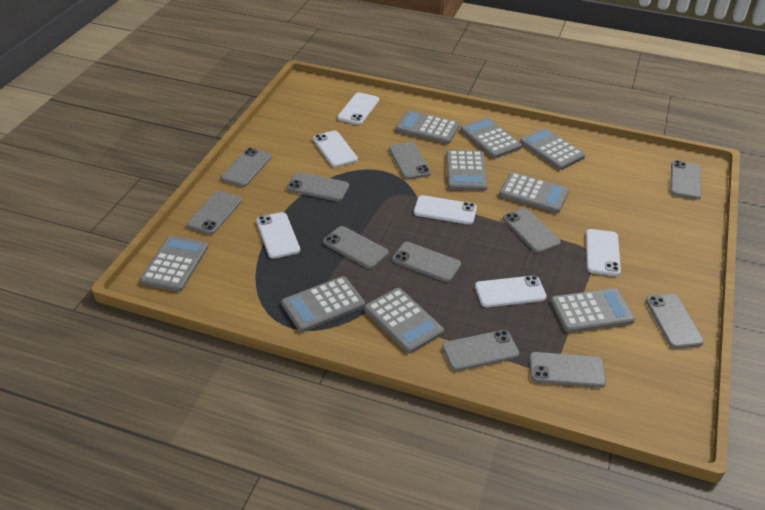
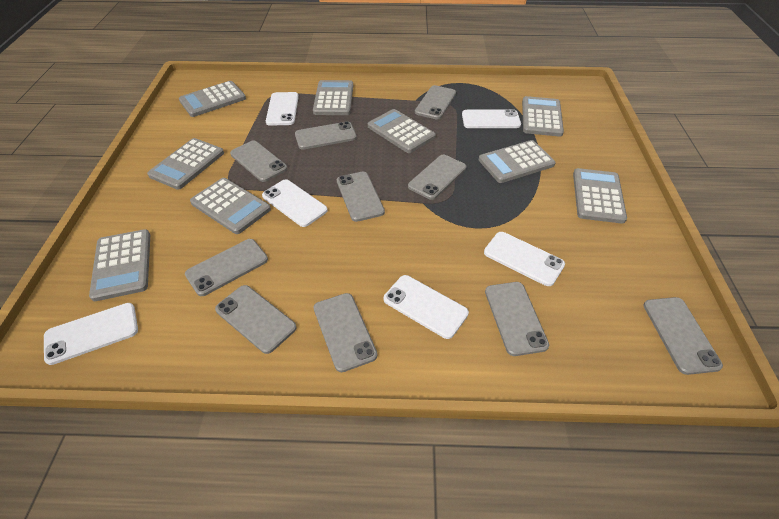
grey phone: [187,191,242,235] [221,148,272,187] [287,172,349,201] [323,226,389,269] [389,142,431,180] [392,242,461,282] [442,330,519,371] [503,208,561,253] [529,352,606,388] [646,294,704,349] [670,160,701,200] = 11 -> [185,239,268,296] [215,285,296,354] [230,140,287,182] [295,121,357,150] [314,293,377,372] [337,172,385,222] [408,155,467,200] [415,85,456,120] [485,282,549,356] [643,297,723,375] = 10

